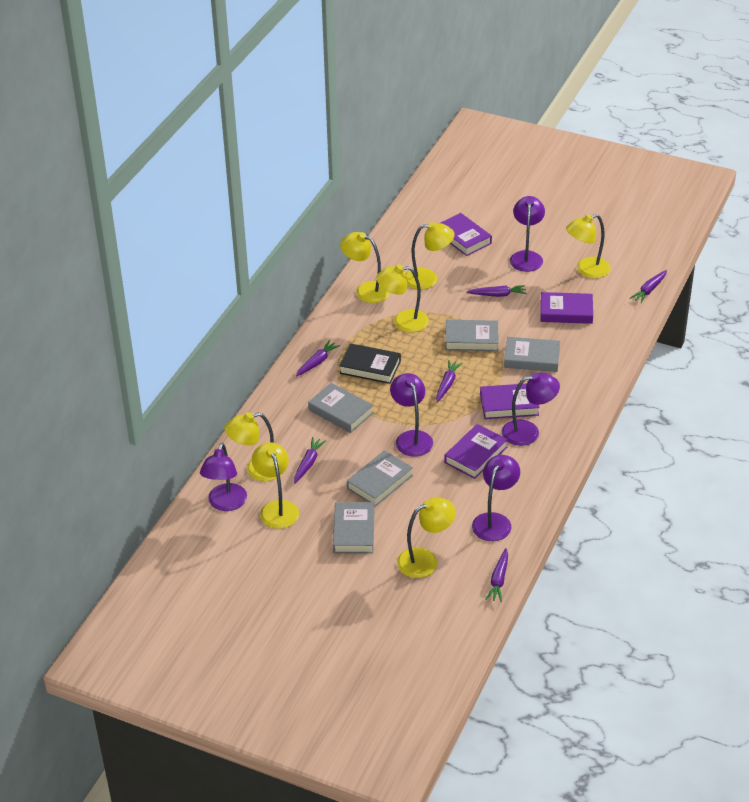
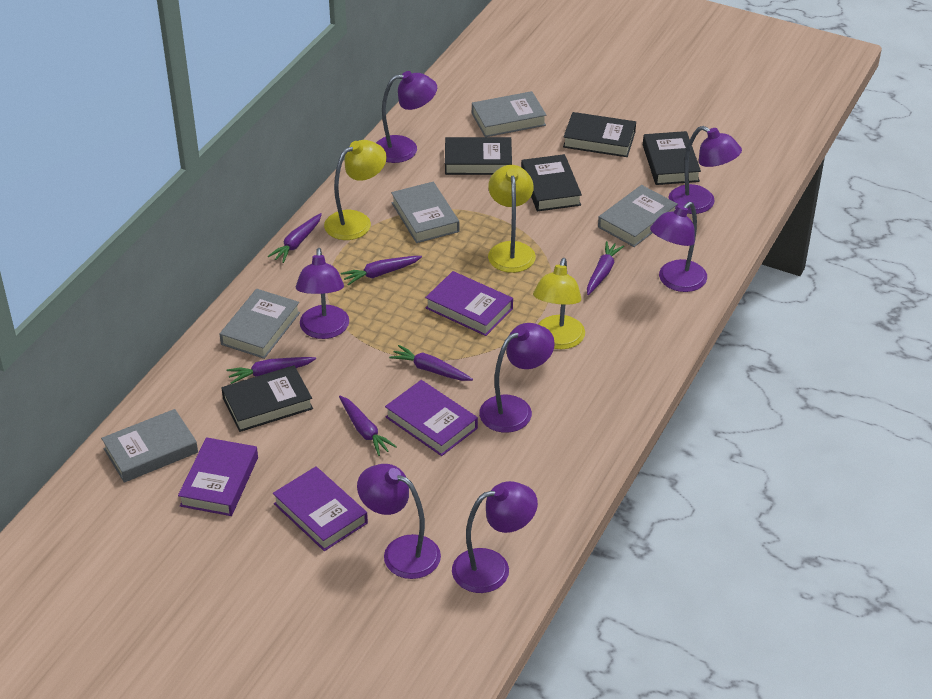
black book: [339,343,401,384] = 1 -> [221,365,313,432] [445,137,512,175] [521,154,582,211] [563,112,636,157] [643,131,701,185] = 5
purple lamp: [200,443,247,511] [390,373,433,457] [472,455,520,541] [501,373,560,446] [510,196,545,272] = 5 -> [296,248,349,339] [357,464,441,579] [376,71,437,163] [452,481,538,593] [479,323,555,433] [650,202,707,292] [668,126,742,214] = 7
yellow lamp: [224,412,283,481] [252,442,299,529] [340,232,390,303] [376,264,429,332] [397,497,456,578] [406,222,455,290] [566,214,611,278] = 7 -> [324,140,387,240] [488,165,536,273] [533,258,585,349] = 3

